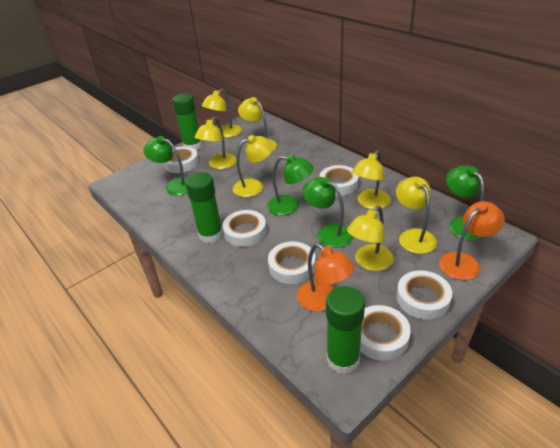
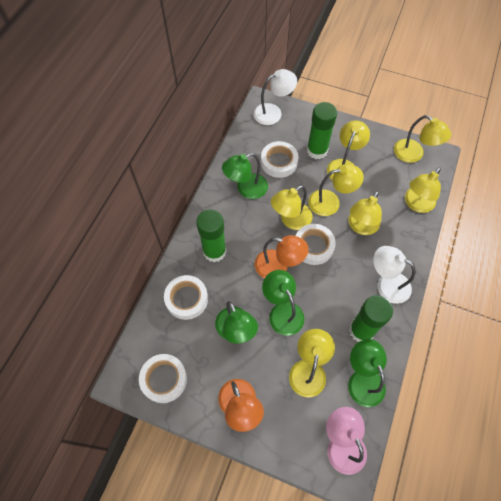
pink lamp: none = 0 -> [326,407,367,475] = 1
white lamp: none = 0 -> [253,69,297,125] [373,246,416,304] = 2
white tape: [163,146,199,173] [223,210,267,247] [268,242,315,284] [320,165,359,196] [360,305,411,361] [396,270,452,320] = 6 -> [139,354,187,403] [164,275,208,320] [261,141,298,178] [296,224,336,265] = 4

